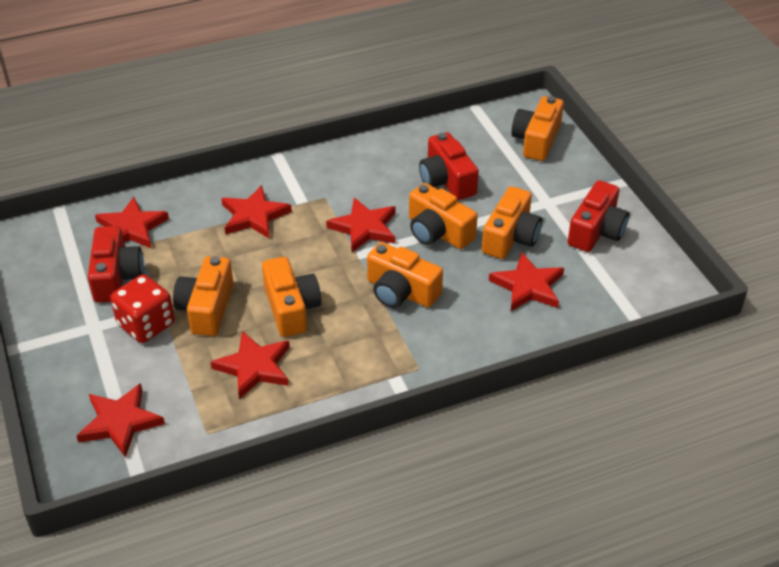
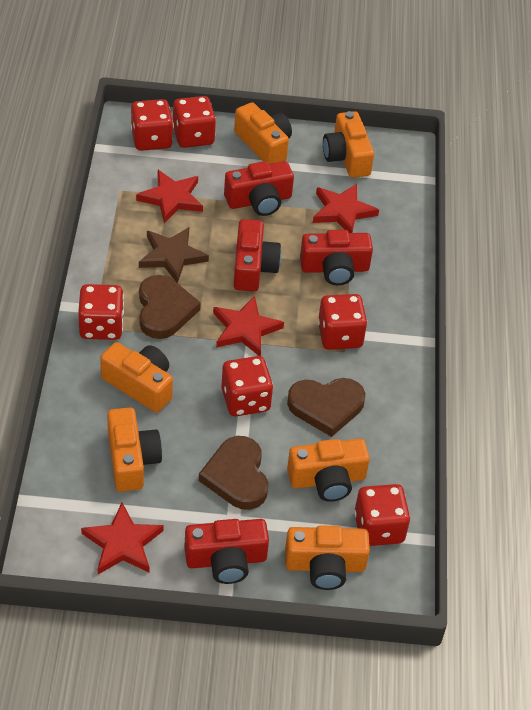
brown heart: none = 0 -> [139,275,201,339] [199,436,268,510] [287,378,365,437] = 3
brown star: none = 0 -> [139,227,209,283] = 1
red camera: [88,226,144,303] [419,132,479,200] [568,180,629,252] = 3 -> [185,519,269,584] [224,161,294,216] [234,219,282,292] [300,230,373,285] = 4
red dice: [110,274,175,343] = 1 -> [78,284,124,340] [131,99,173,151] [173,96,216,148] [221,356,273,416] [318,294,367,350] [354,484,410,546] = 6
red star: [77,383,165,458] [95,197,169,248] [210,331,290,399] [221,185,292,238] [326,198,396,252] [489,253,564,311] = 6 -> [81,503,164,574] [136,170,203,223] [213,296,284,356] [313,183,379,233] = 4

